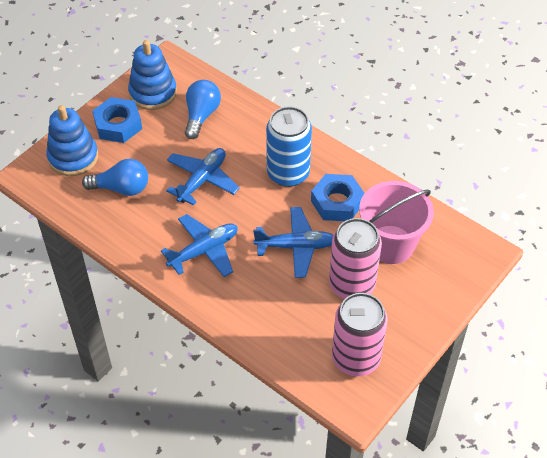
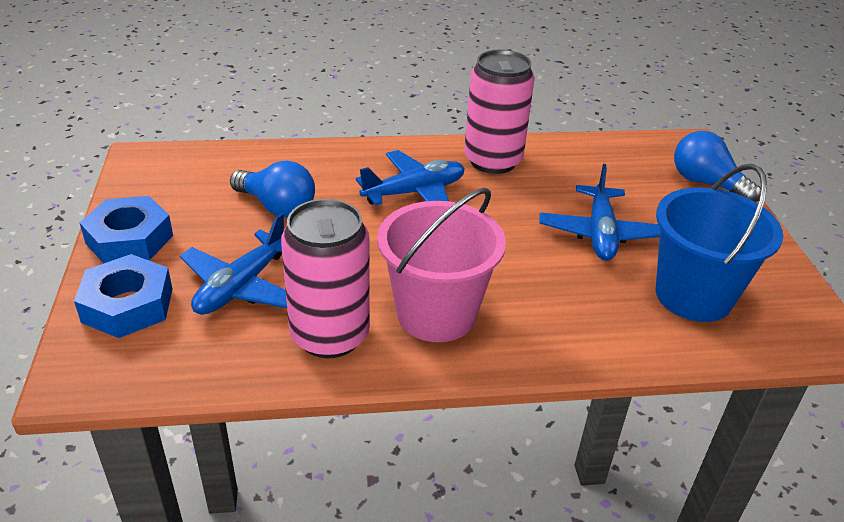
blue bucket: none = 0 -> [656,164,783,322] = 1
blue can: [266,106,312,187] = 1 -> none = 0
blue stacking toy: [46,105,98,176] [128,40,177,110] = 2 -> none = 0

